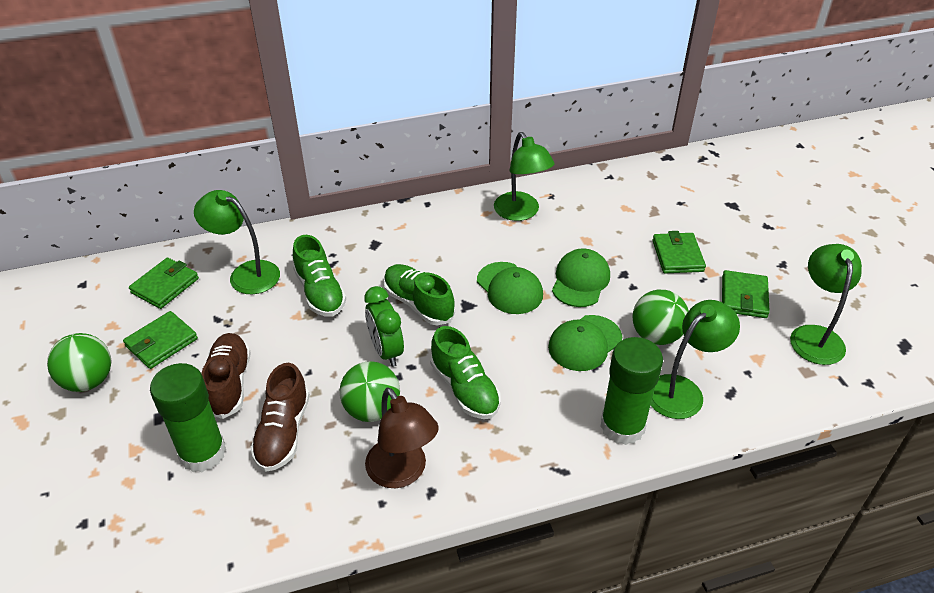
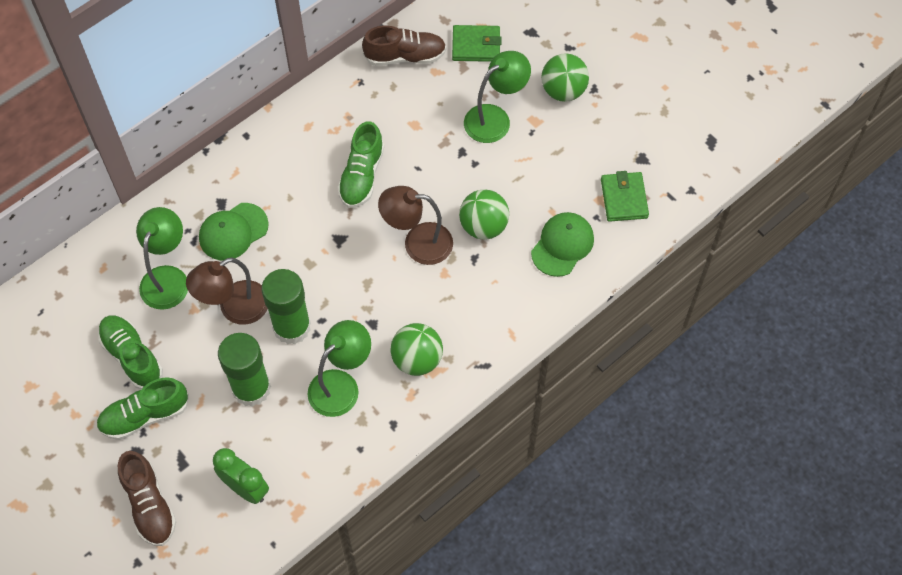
brown lamp: [365,387,439,488] = 1 -> [186,258,268,325] [378,186,453,265] = 2
green cap: [477,262,543,314] [548,315,622,371] [552,249,610,307] = 3 -> [199,203,269,260] [531,212,594,277] = 2
green lamp: [194,190,280,294] [494,132,555,221] [651,300,740,419] [790,244,862,365] = 4 -> [136,207,188,310] [308,320,371,417] [464,51,531,143] = 3
green wallet: [123,311,198,369] [129,258,199,309] [652,231,706,273] [722,270,770,318] = 4 -> [452,25,501,62] [601,171,649,222] = 2

